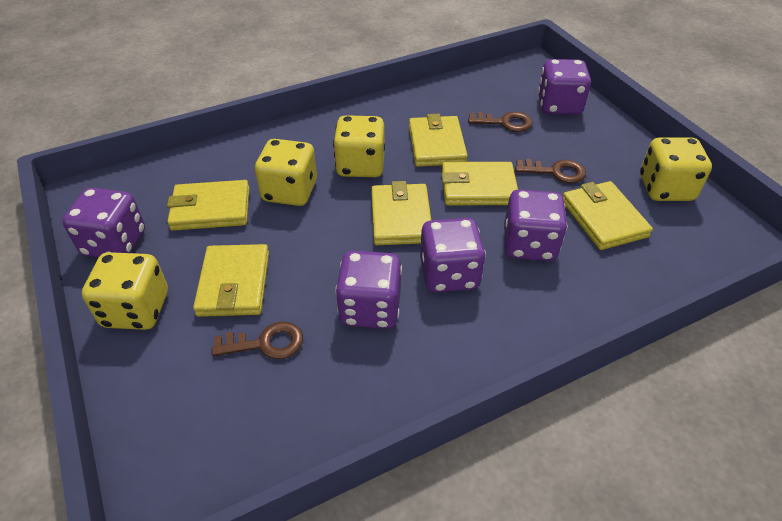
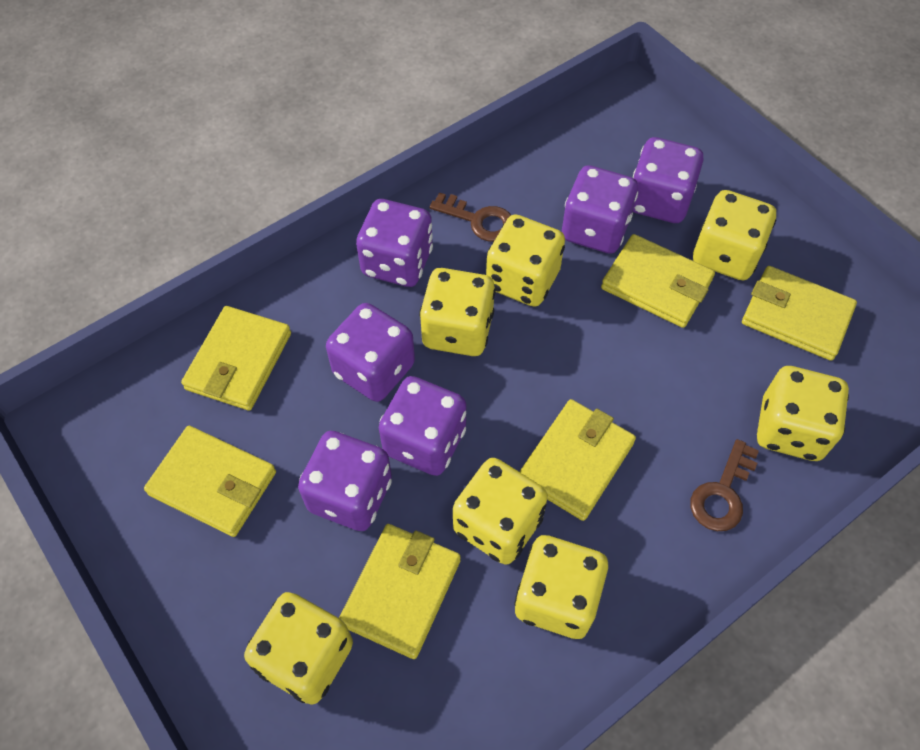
brown key: [212,321,303,359] [468,112,533,132] [515,159,586,183] = 3 -> [430,192,511,242] [690,439,759,531] = 2
purple dice: [62,188,145,258] [335,251,402,329] [420,218,486,292] [504,189,567,261] [538,59,591,115] = 5 -> [298,431,392,531] [326,303,415,402] [356,199,433,287] [379,376,466,476] [562,165,638,254] [633,137,704,223] = 6
yellow dice: [82,252,168,330] [255,139,317,206] [333,115,385,177] [640,137,712,201] = 4 -> [244,592,353,705] [419,268,495,356] [453,458,548,565] [486,214,565,307] [514,535,608,639] [693,190,776,280] [757,366,849,461] = 7

